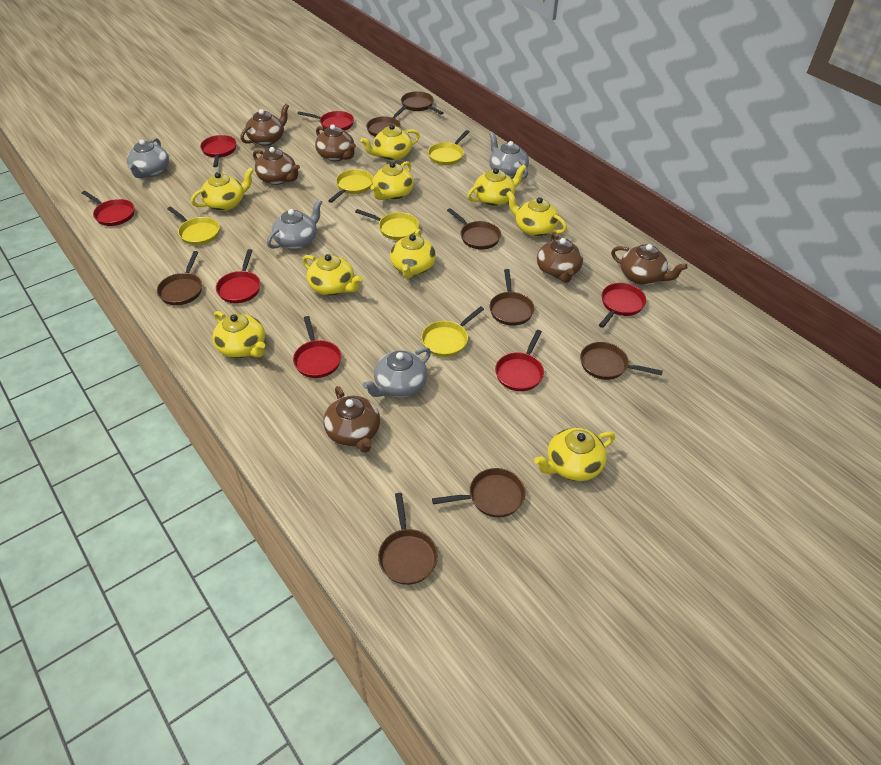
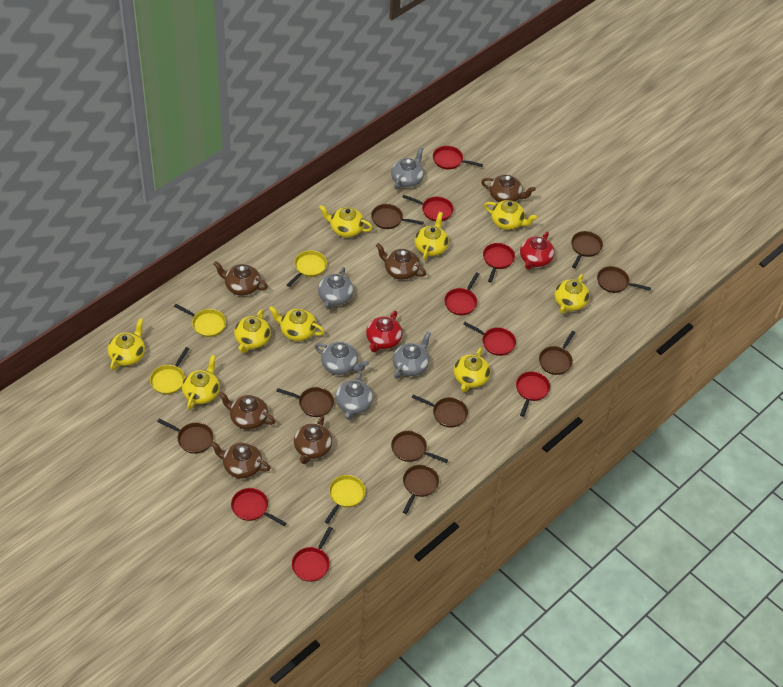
brown pan: [157,251,202,305] [366,105,408,137] [378,493,438,585] [401,91,444,115] [432,468,526,517] [447,208,501,250] [490,269,535,326] [580,342,663,380] = 8 -> [157,419,214,454] [276,387,334,417] [371,204,424,229] [391,431,448,463] [403,465,439,514] [412,395,468,428] [539,331,576,375] [571,231,603,268] [597,266,651,293] = 9
grey teapot: [127,138,169,178] [267,199,322,249] [363,347,431,398] [489,132,529,179] = 4 -> [315,342,369,375] [318,267,354,310] [335,372,373,420] [391,147,424,190] [393,332,431,379] = 5
red pan: [82,191,134,226] [200,135,237,167] [216,249,260,303] [293,316,342,378] [298,111,354,131] [495,330,544,391] [599,283,646,328] = 7 -> [231,488,286,526] [292,527,333,582] [402,195,454,221] [433,146,483,169] [444,272,479,315] [463,322,516,356] [483,243,515,283] [516,371,550,417] = 8
red teapot: none = 0 -> [366,311,402,353] [520,231,554,270] = 2
yellow pan: [167,207,220,245] [328,169,373,203] [355,209,419,240] [421,306,484,357] [428,130,469,165] = 5 -> [150,347,189,394] [174,304,226,337] [287,250,327,287] [325,475,365,524] = 4

